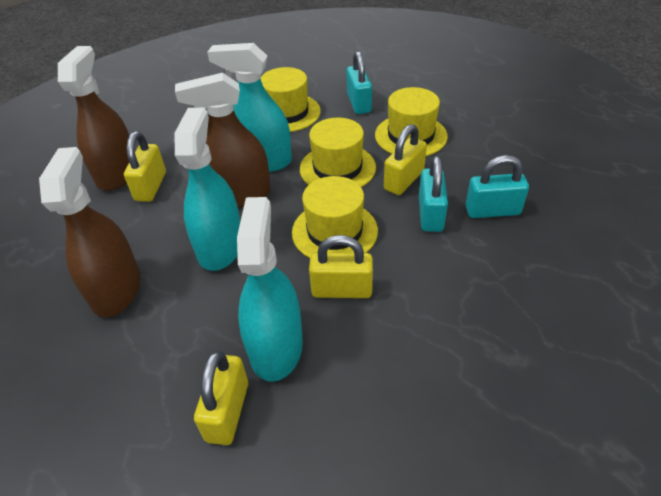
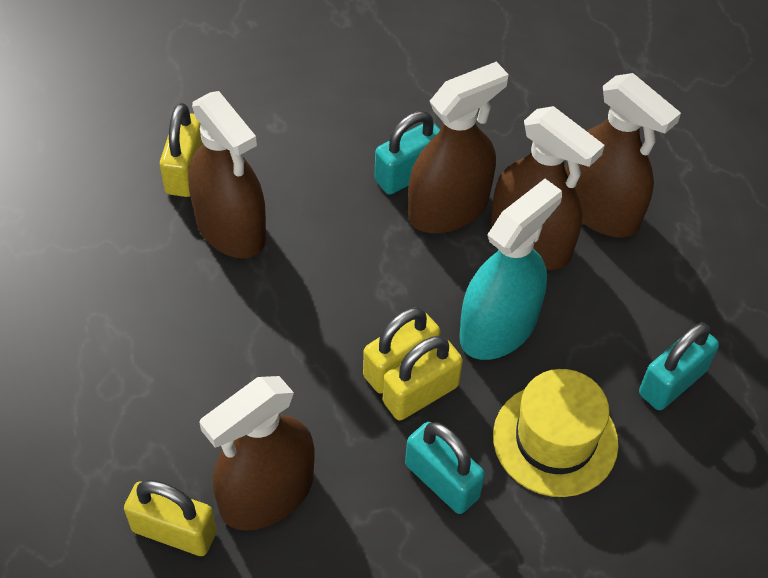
brown spray bottle: [39,147,141,317] [58,46,129,191] [175,73,271,208] = 3 -> [188,91,266,259] [199,376,315,531] [408,62,509,233] [491,106,605,270] [565,73,681,237] = 5
turquoise spray bottle: [174,108,240,271] [207,43,292,172] [237,197,303,382] = 3 -> [459,179,562,360] = 1
yellow hat: [260,67,321,132] [292,176,378,258] [300,118,376,187] [375,87,448,156] = 4 -> [493,369,619,497] = 1

